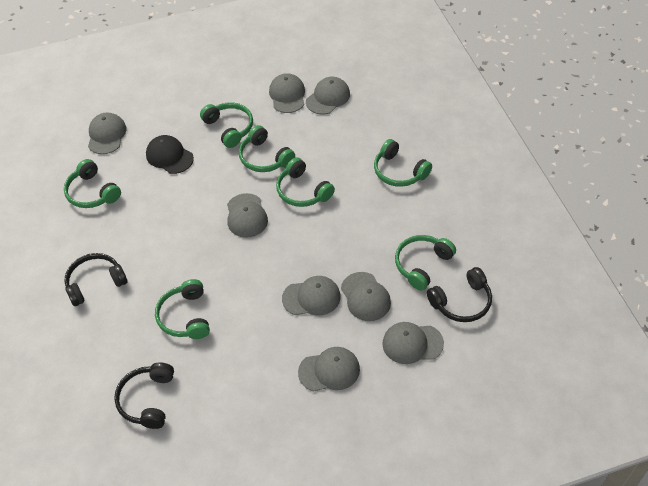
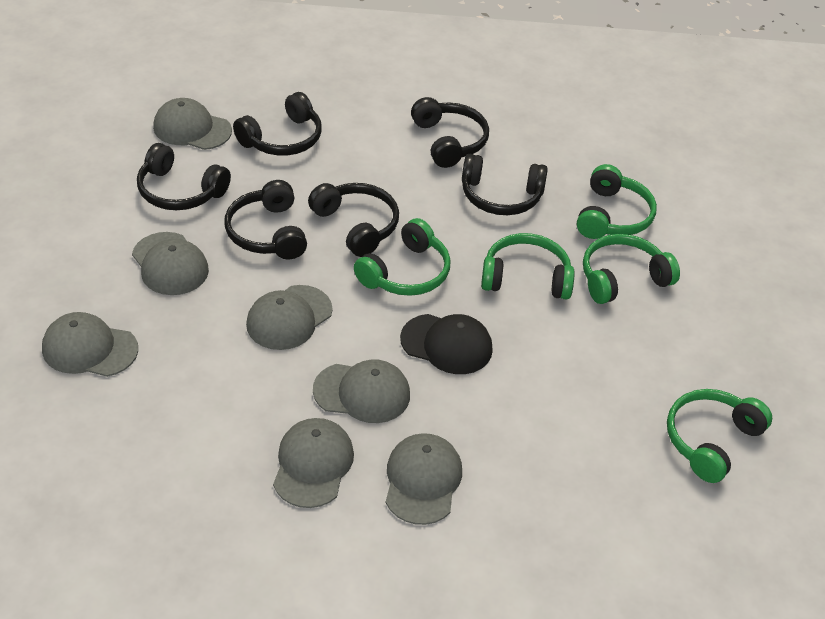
black headphones: [64,253,128,306] [114,362,174,429] [427,267,492,322] = 3 -> [137,143,231,210] [225,180,307,259] [233,92,322,155] [308,183,399,257] [411,97,489,168] [462,154,548,215] = 6
green headphones: [64,159,121,208] [155,279,210,339] [200,102,253,148] [239,125,295,172] [276,157,335,207] [374,139,432,187] [395,235,456,291] = 7 -> [354,218,450,296] [481,233,575,300] [577,164,657,239] [583,234,680,304] [667,389,772,483] = 5
grey cap: [88,113,126,154] [227,193,268,238] [269,73,305,113] [282,276,341,315] [298,347,360,392] [306,77,350,114] [341,272,391,321] [382,322,444,364] = 8 -> [42,312,138,377] [132,232,209,295] [153,98,232,150] [246,285,332,350] [273,418,354,508] [313,359,410,423] [386,433,462,525] = 7

